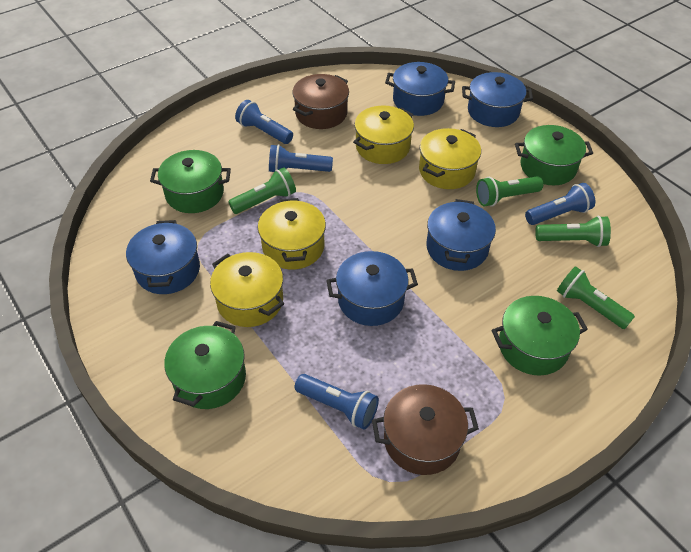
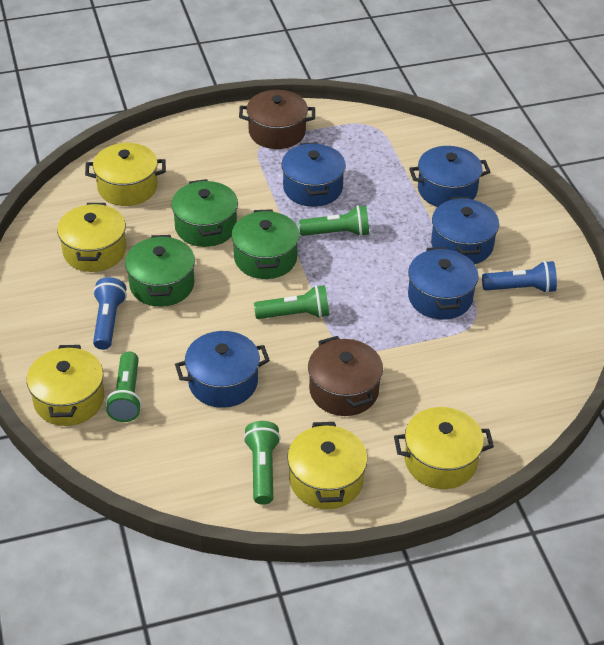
blue flashlight: [235,100,293,144] [269,144,333,172] [295,374,379,430] [525,183,595,225] = 4 -> [93,277,127,350] [482,261,557,293] = 2
green pot: [150,150,231,213] [164,321,246,409] [492,296,588,376] [515,125,593,185] = 4 -> [125,235,195,307] [171,179,238,247] [231,209,300,279] = 3
yellow pot: [210,252,284,327] [258,198,326,270] [353,106,414,164] [419,128,481,189] = 4 -> [27,345,104,426] [57,203,126,272] [85,143,166,206] [287,422,368,509] [394,407,494,489] = 5

